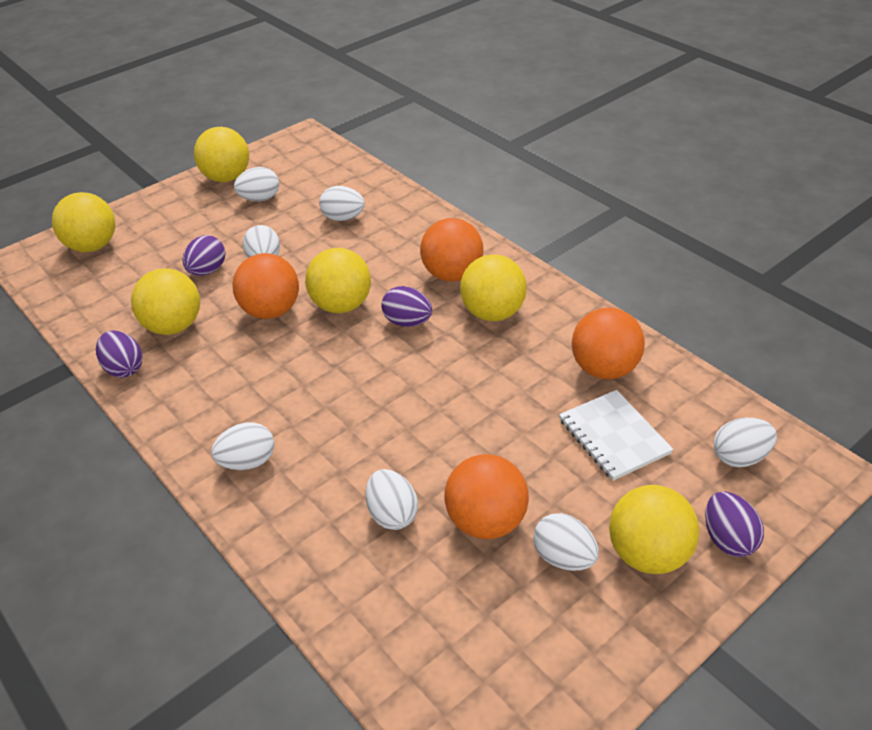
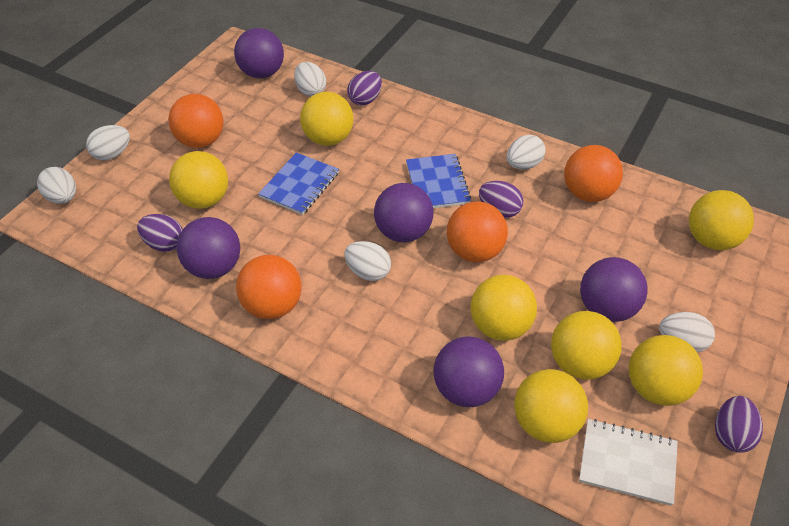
blue notebook: none = 0 -> [258,152,339,215] [406,154,471,208] = 2
purple ball: none = 0 -> [177,217,240,279] [234,28,284,78] [374,183,434,242] [433,336,504,407] [580,257,647,322] = 5
white egg: [211,422,274,470] [234,167,279,201] [243,225,280,258] [319,186,365,221] [366,469,418,530] [533,513,599,571] [714,418,777,467] = 7 -> [37,167,76,204] [86,125,130,160] [294,62,326,97] [344,241,391,281] [507,135,545,169] [659,312,715,353] = 6
yellow ball: [52,192,115,252] [131,268,200,335] [194,127,249,182] [305,248,371,313] [460,255,527,321] [609,485,699,574] = 6 -> [169,151,228,209] [300,92,354,146] [470,275,537,341] [514,369,588,443] [551,311,622,380] [629,335,703,406] [689,190,754,250] = 7

